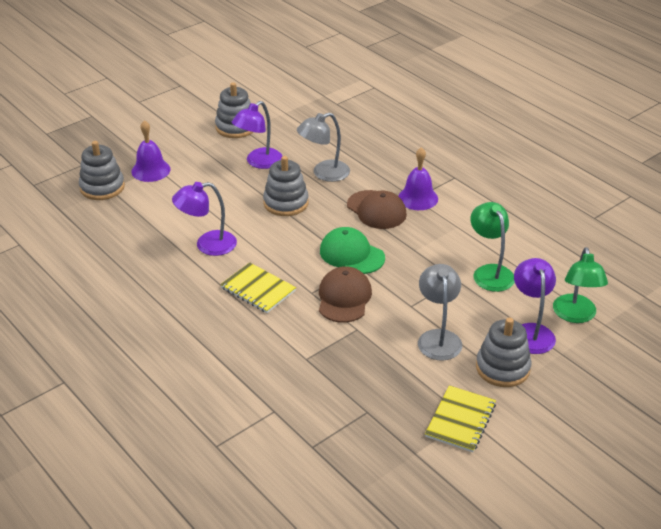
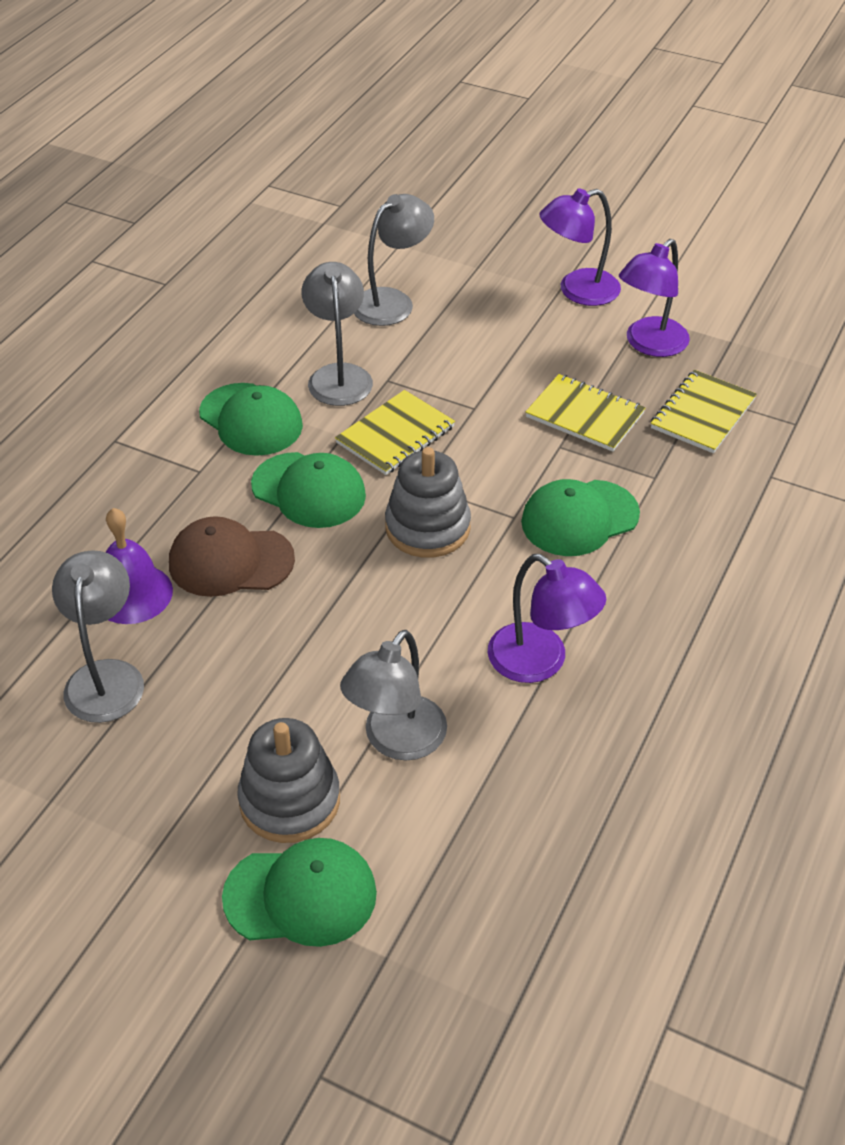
brown cap: [319,266,372,323] [347,190,407,229] = 2 -> [169,516,295,597] = 1
green cap: [320,227,385,274] = 1 -> [199,383,303,456] [222,838,377,947] [251,452,366,528] [521,479,640,556] = 4
green lamp: [470,202,515,292] [553,247,608,323] = 2 -> none = 0
grey lamp: [297,113,350,182] [418,264,462,361] = 2 -> [52,550,144,723] [302,262,373,406] [340,630,447,760] [354,194,434,326] = 4
grey stacking toy: [79,141,125,200] [215,82,253,138] [263,156,309,216] [476,318,532,387] = 4 -> [237,718,340,843] [385,447,471,558] = 2
purple bell: [131,120,170,182] [398,147,438,210] = 2 -> [106,508,173,624] = 1
yellow notebook: [220,262,296,313] [425,385,496,452] = 2 -> [335,390,455,475] [526,374,646,452] [651,370,757,453] = 3

